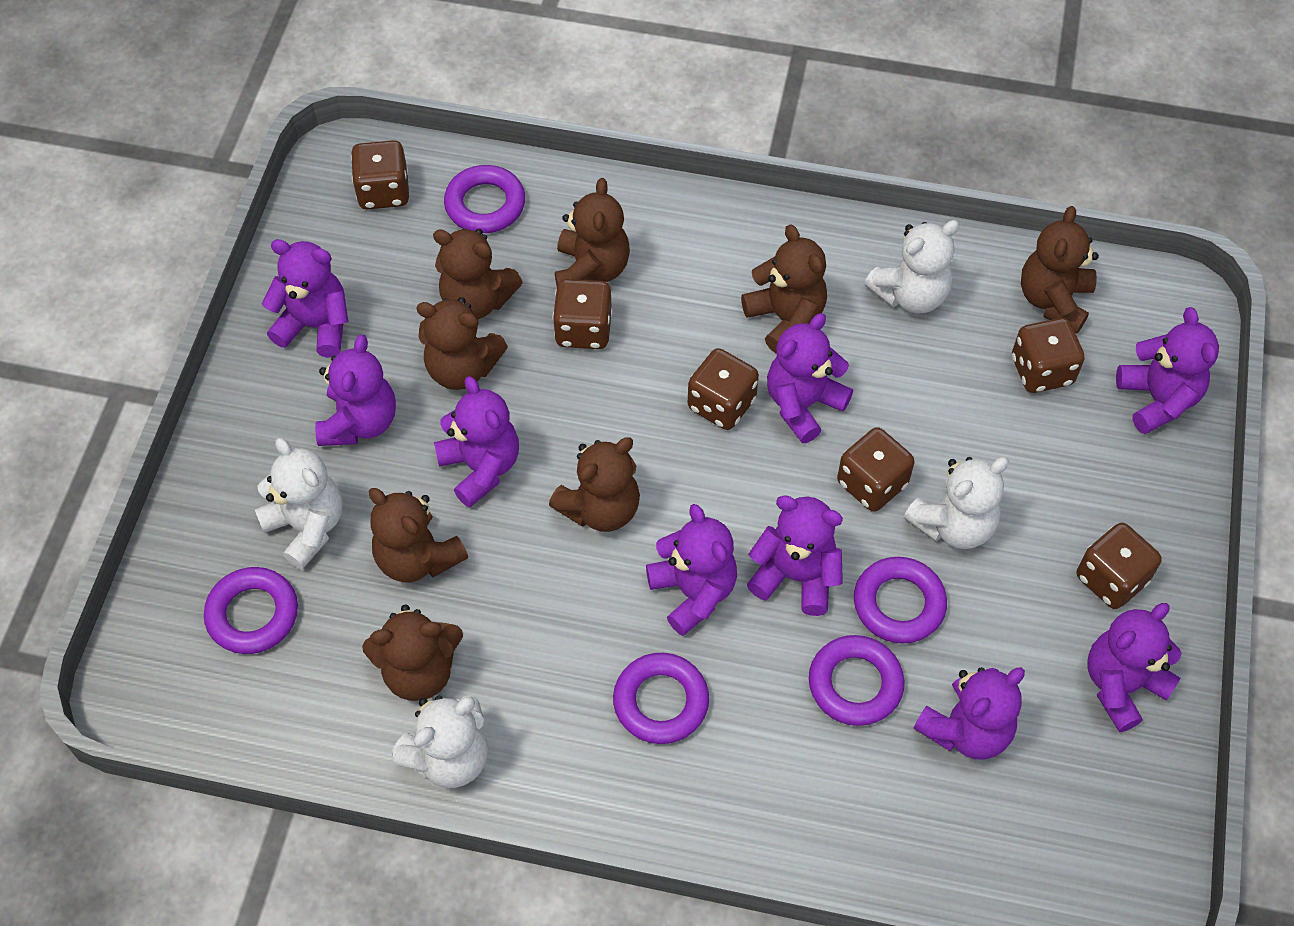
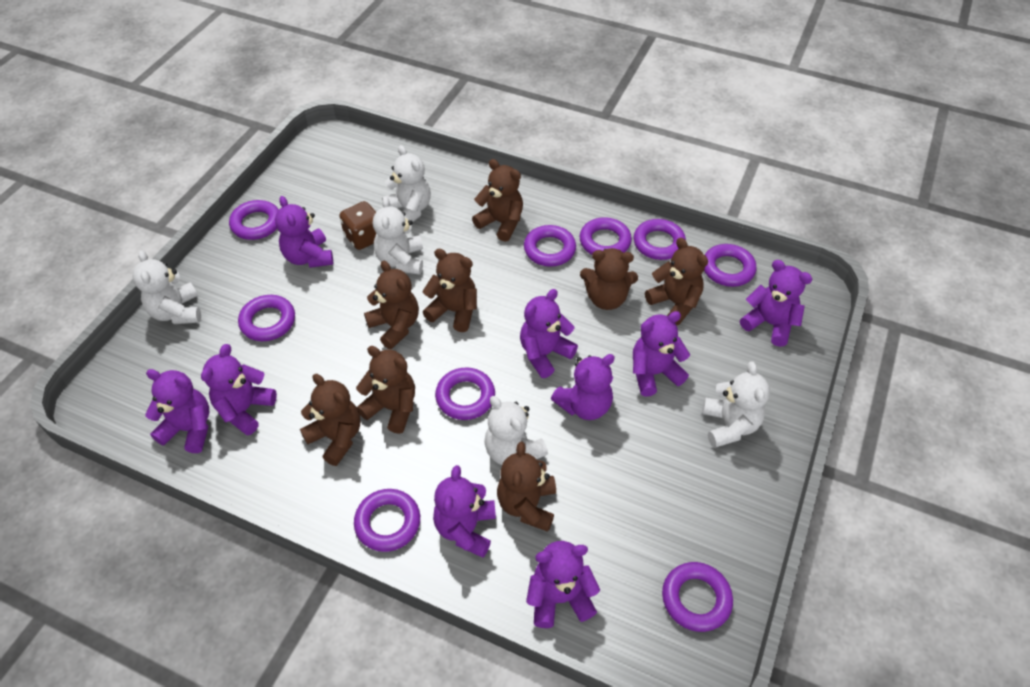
brown dice: [351,140,409,210] [553,279,612,349] [688,348,759,430] [837,427,915,512] [1012,318,1085,393] [1077,523,1162,609] = 6 -> [340,201,377,250] = 1
purple ring: [204,567,298,654] [444,165,525,233] [613,653,709,744] [809,635,905,726] [854,557,947,643] = 5 -> [229,200,279,240] [238,295,295,341] [354,489,420,552] [435,367,495,420] [524,225,576,267] [580,217,632,255] [634,219,686,260] [662,562,733,632] [704,244,756,287] = 9
white teddy bear: [255,438,343,570] [392,695,488,788] [864,220,960,314] [904,457,1009,549] = 4 -> [132,250,201,324] [373,197,423,275] [382,145,431,222] [484,396,548,465] [702,361,770,448] = 5

